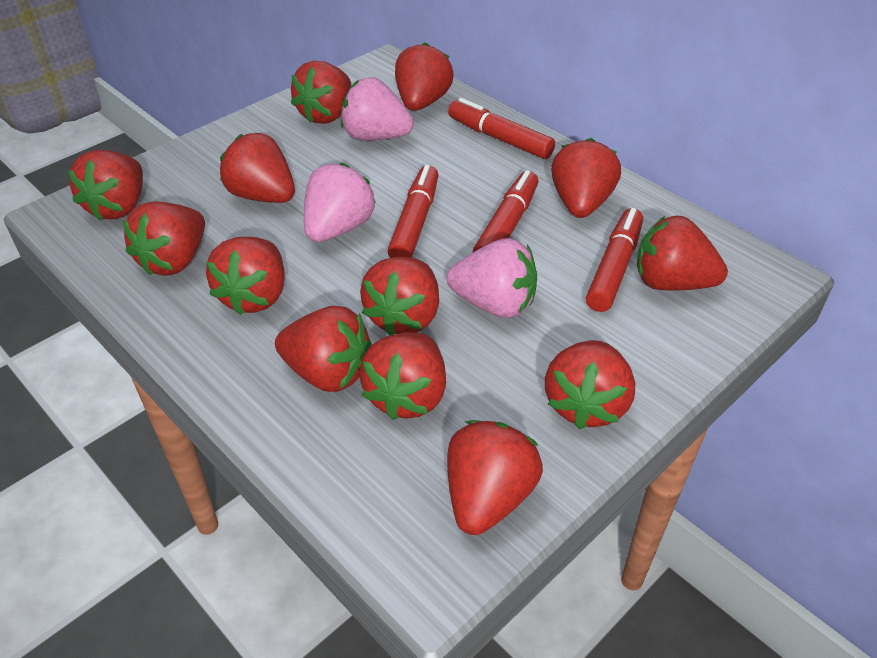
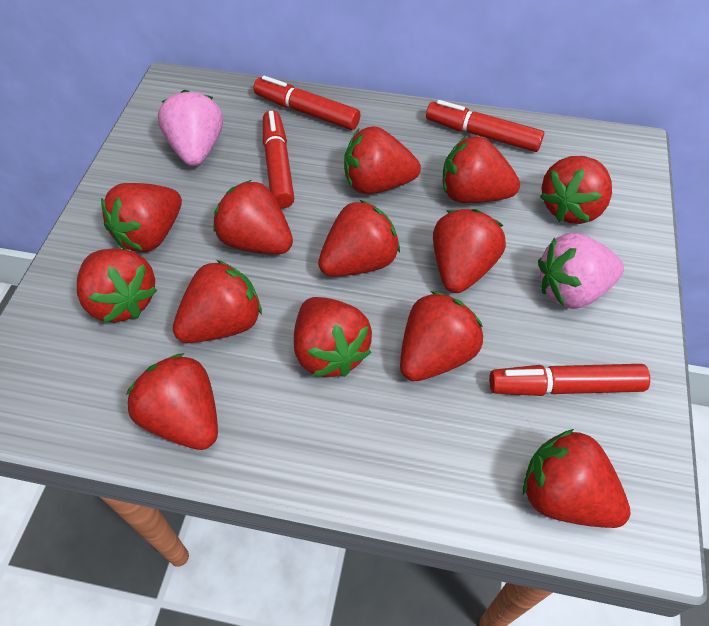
pink strawberry: [304,163,376,242] [341,77,414,141] [447,238,537,318] = 3 -> [158,90,223,166] [538,233,624,309] = 2

